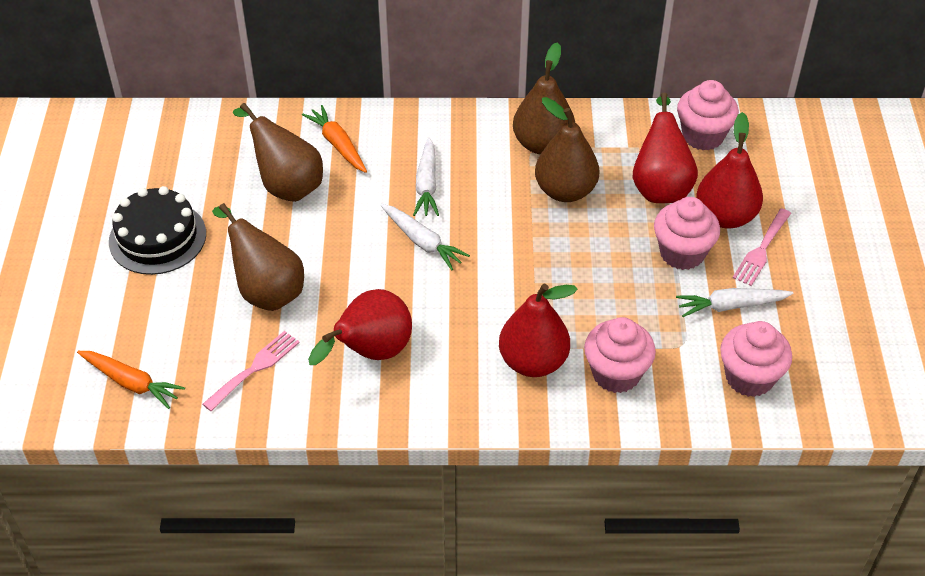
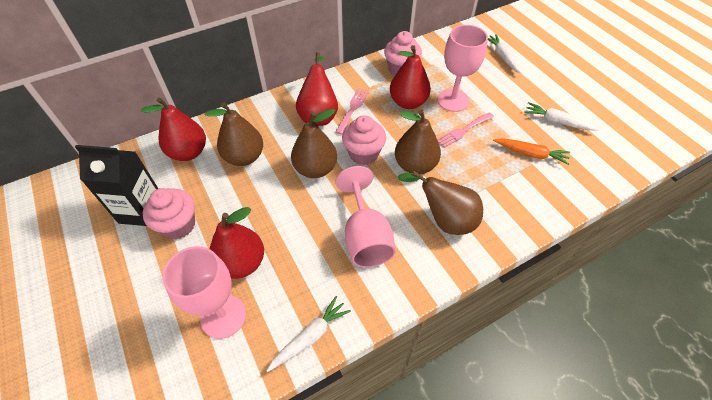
black cake: [109,186,206,275] = 1 -> none = 0
black carton: none = 0 -> [75,145,159,226] = 1
orange carrot: [77,351,185,409] [302,105,367,173] = 2 -> [493,138,570,165] = 1
pink cupcake: [584,317,656,393] [654,197,720,270] [677,80,739,150] [720,321,792,397] = 4 -> [143,188,195,239] [342,115,386,165] [384,31,422,76] = 3
pink goblet: none = 0 -> [162,246,246,339] [335,166,396,267] [437,25,488,112] = 3

